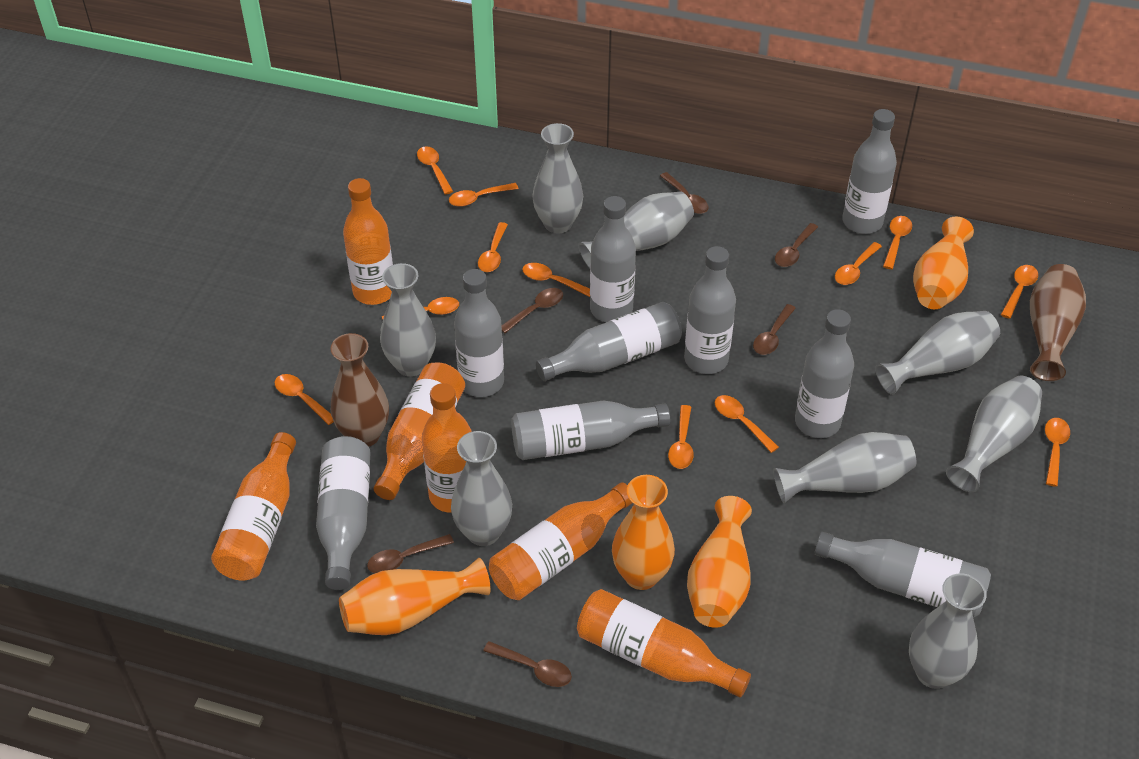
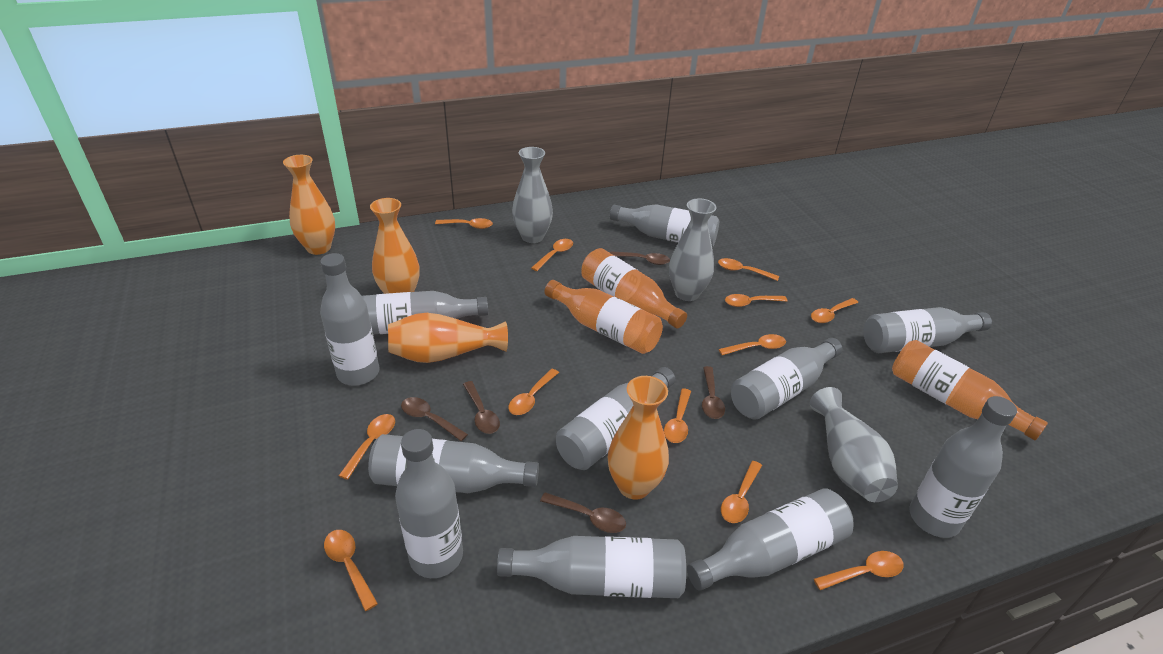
brown spoon: [367,534,454,573] [483,641,572,687] [501,288,563,333] [660,172,708,214] [753,304,796,355] [775,223,818,267] = 6 -> [401,397,468,441] [463,381,500,434] [540,492,626,533] [610,251,670,265] [702,366,725,419] = 5
brown vase: [330,333,389,447] [1030,264,1086,381] = 2 -> none = 0
grey bottle: [316,436,371,590] [454,269,504,397] [511,400,670,460] [536,302,682,381] [590,196,636,322] [684,246,736,374] [795,309,854,438] [815,532,991,618] [842,109,897,234] = 9 -> [320,253,380,386] [362,291,488,334] [368,434,539,493] [395,429,463,578] [497,536,686,598] [556,367,675,470] [610,204,719,247] [687,488,853,591] [731,338,843,419] [863,307,992,353] [910,396,1017,538] = 11
grey vase: [380,263,436,377] [451,431,512,546] [532,123,583,234] [578,192,694,268] [774,432,916,503] [875,311,1000,395] [909,573,986,689] [946,376,1042,492] = 8 -> [512,147,553,243] [669,198,717,301] [810,387,898,502] = 3
orange bottle: [211,432,296,581] [343,178,393,305] [374,362,465,500] [422,383,472,513] [489,482,632,600] [577,589,751,698] = 6 -> [545,280,663,354] [581,248,687,329] [892,340,1048,441] = 3

